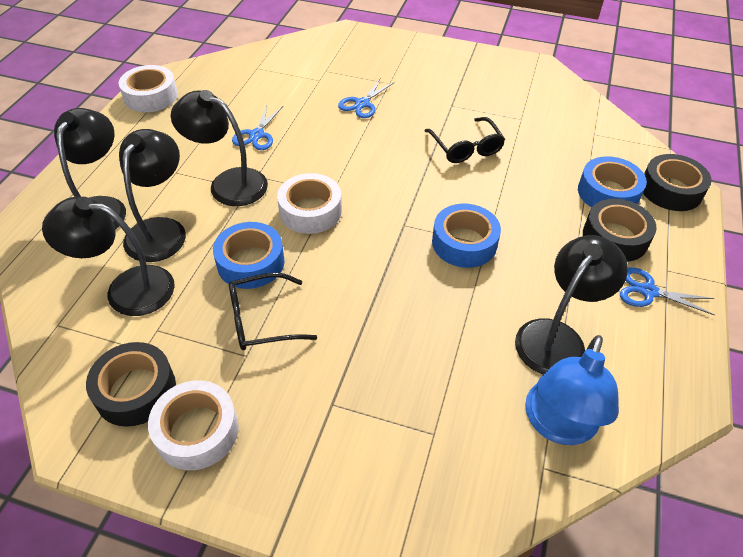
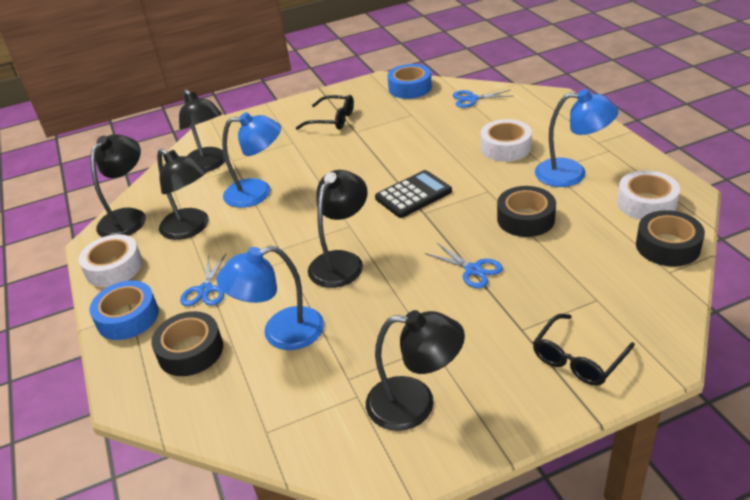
black calculator: none = 0 -> [375,170,452,218] = 1
blue lamp: [525,335,619,445] = 1 -> [216,245,324,350] [222,112,281,208] [535,89,619,187] = 3
blue tape: [213,222,285,289] [432,204,501,268] [578,156,647,207] = 3 -> [89,281,159,340] [387,64,432,99] = 2

